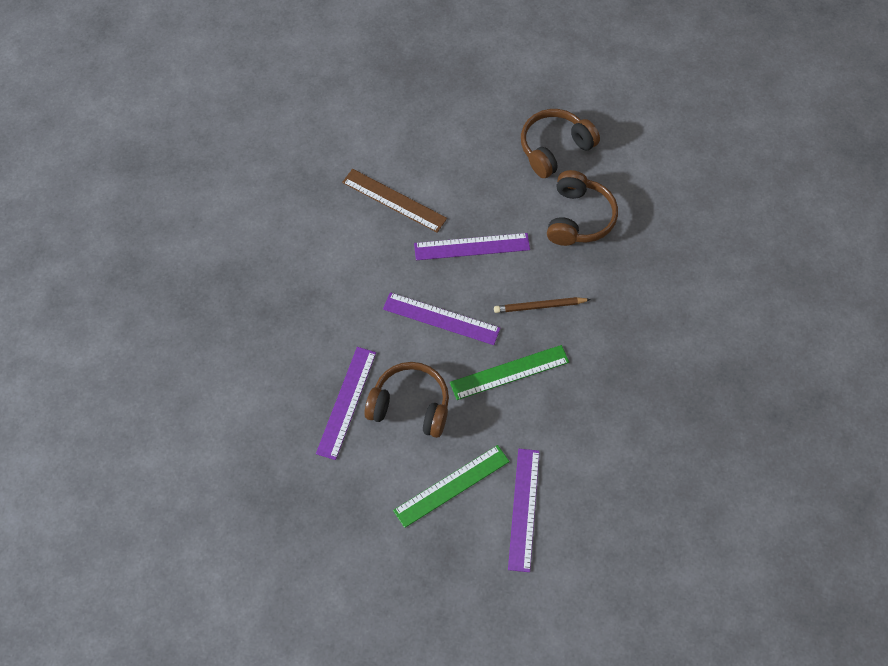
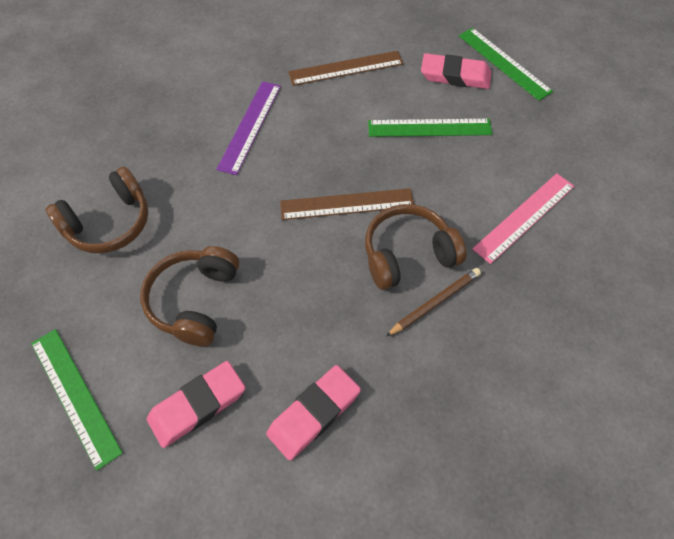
brown ruler: [342,169,447,233] = 1 -> [280,188,414,220] [288,51,404,86] = 2
green ruler: [393,445,510,528] [450,345,569,400] = 2 -> [31,329,123,471] [368,119,492,137] [459,28,553,101] = 3
pink eraser: none = 0 -> [147,361,245,448] [266,365,361,461] [421,53,491,89] = 3
pink ruler: none = 0 -> [473,173,575,264] = 1
purple ruler: [316,347,376,460] [383,292,501,345] [414,233,530,260] [508,449,540,572] = 4 -> [216,81,281,175] = 1

